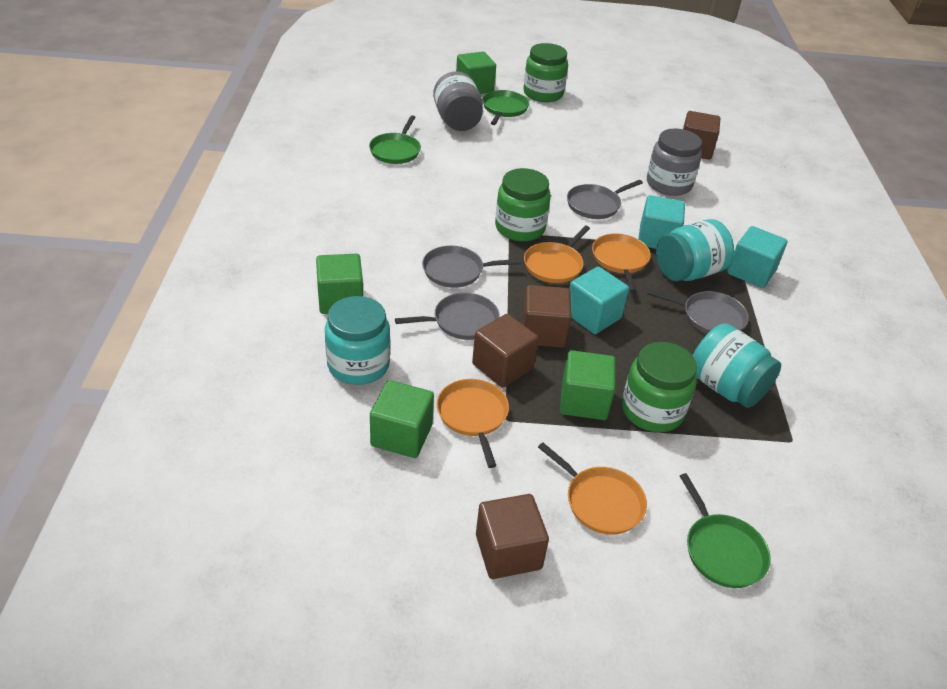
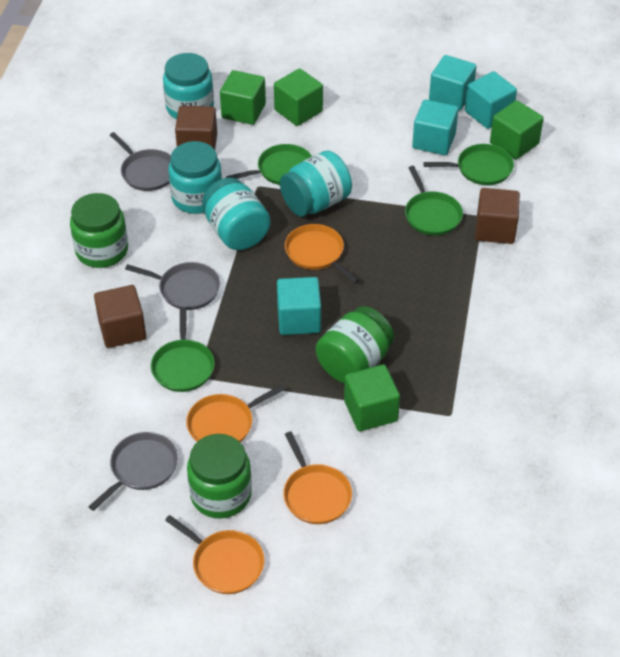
brown cube: [472,314,538,387] [476,494,549,579] [522,285,572,348] [683,111,720,160] = 4 -> [94,285,146,348] [175,106,217,150] [475,188,520,244] = 3
green pan: [369,115,421,164] [483,90,529,125] [680,473,771,588] = 3 -> [151,307,215,392] [226,144,312,185] [405,166,463,236] [423,144,514,185] = 4
grey jar: [433,71,483,131] [647,128,702,196] = 2 -> none = 0
grey pan: [395,293,500,340] [422,246,521,288] [567,180,643,219] [647,290,749,334] = 4 -> [88,432,178,511] [110,132,171,191] [125,262,220,310] = 3
turquoise cube: [569,266,629,334] [638,195,685,249] [728,226,787,288] = 3 -> [277,277,321,335] [412,100,458,155] [429,55,477,110] [465,71,517,129] = 4
turquoise jar: [325,296,390,385] [656,219,734,281] [693,323,781,408] = 3 -> [163,53,214,119] [168,141,222,214] [202,177,271,250] [280,151,352,217] = 4

